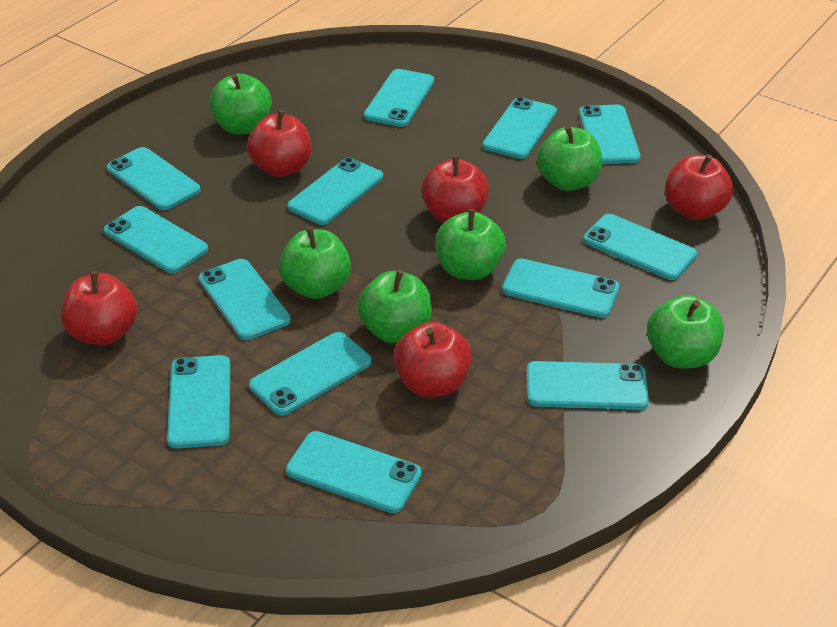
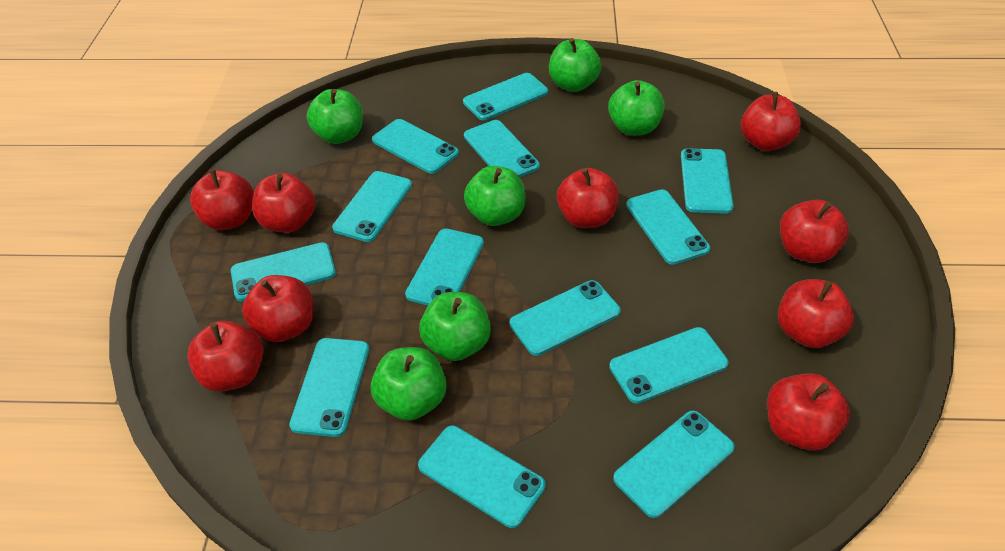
red apple: [61,271,137,346] [247,110,311,177] [394,322,472,397] [421,156,489,223] [665,154,733,220] = 5 -> [187,321,263,392] [190,169,254,230] [242,275,313,342] [252,173,315,233] [557,168,619,228] [741,92,801,151] [767,373,850,451] [778,279,854,348] [780,200,849,263] = 9

